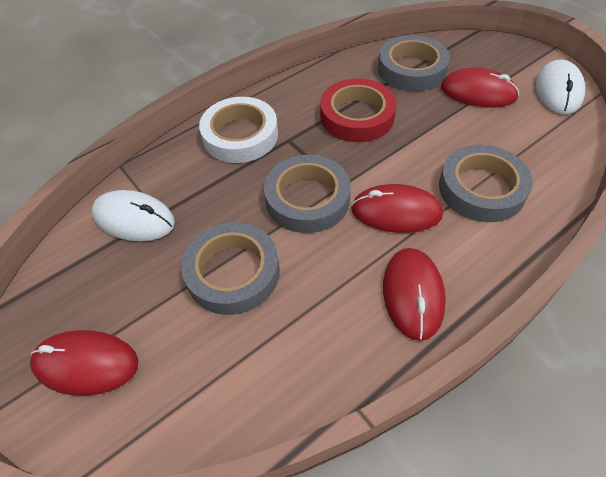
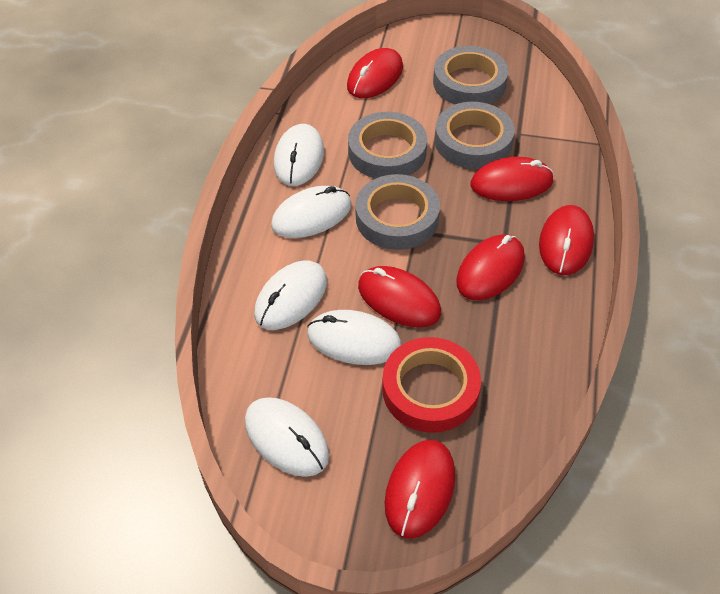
red mouse: [30,330,138,396] [351,184,443,233] [383,248,446,341] [441,68,519,108] = 4 -> [347,48,403,98] [358,266,441,327] [385,440,455,539] [456,234,525,300] [470,157,554,201] [539,205,594,275] = 6
white mouse: [91,190,175,241] [536,60,585,114] = 2 -> [245,397,329,477] [254,260,327,330] [271,186,351,238] [274,124,324,186] [307,310,402,365] = 5
white tape: [199,97,278,163] = 1 -> none = 0

